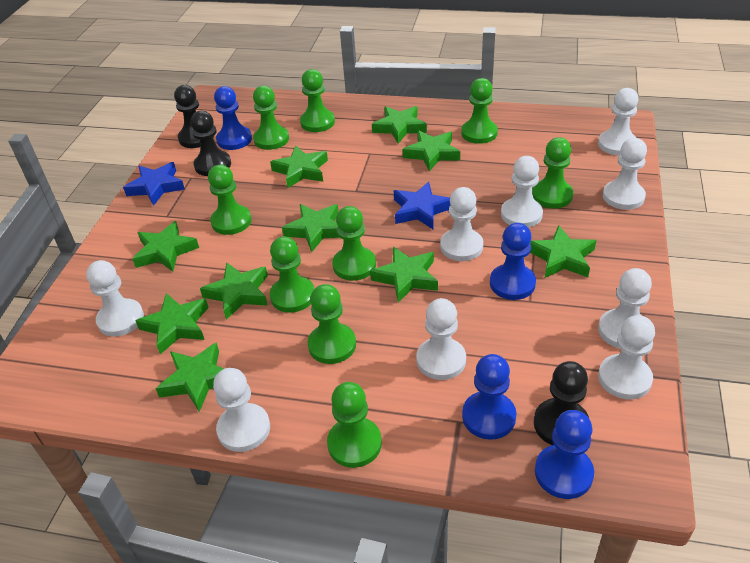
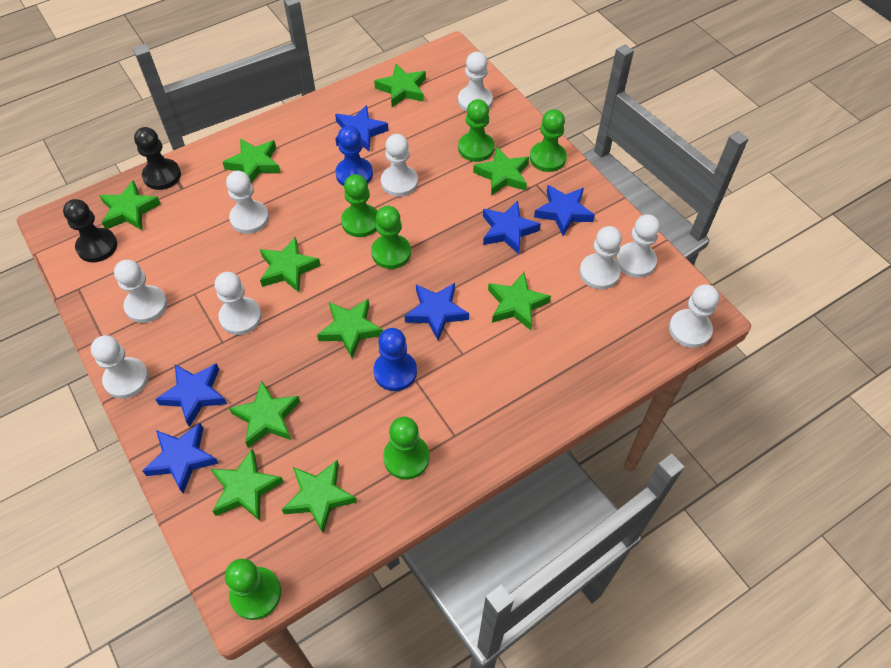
black pawn: [174,85,214,148] [191,111,231,176] [534,361,589,445] = 3 -> [63,199,117,262] [134,127,181,190] = 2
blue pawn: [214,86,252,150] [462,354,516,440] [490,223,536,300] [535,410,594,499] = 4 -> [335,126,373,186] [374,328,417,391] = 2
blue star: [123,162,185,206] [394,182,450,229] = 2 -> [142,423,218,494] [155,363,227,427] [335,105,389,152] [405,283,469,340] [483,201,541,254] [534,185,595,236] = 6
green pawn: [208,165,252,235] [253,86,289,150] [270,236,314,313] [300,69,335,132] [308,284,356,364] [327,382,382,468] [332,206,376,281] [461,78,498,144] [532,137,573,208] = 9 -> [225,559,281,620] [341,174,378,237] [371,206,411,269] [383,417,430,480] [458,99,495,162] [530,109,567,172] = 6

